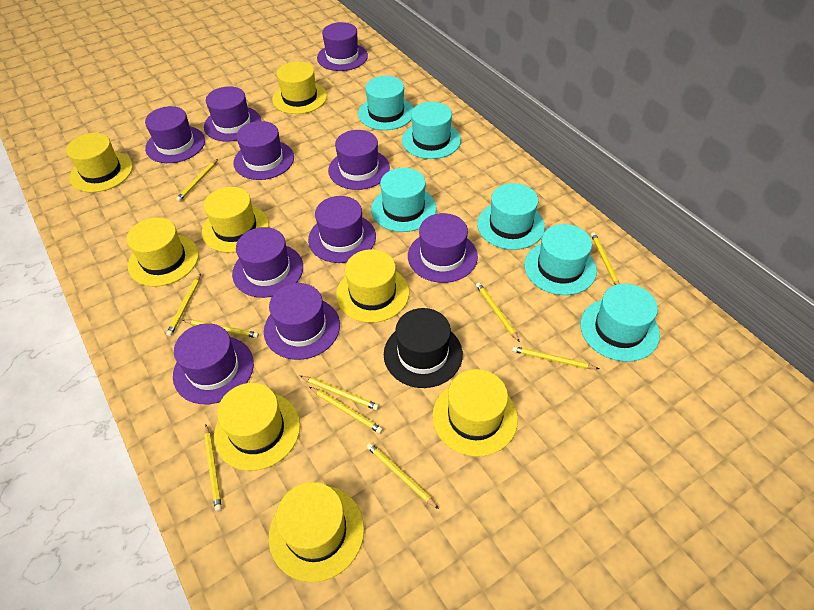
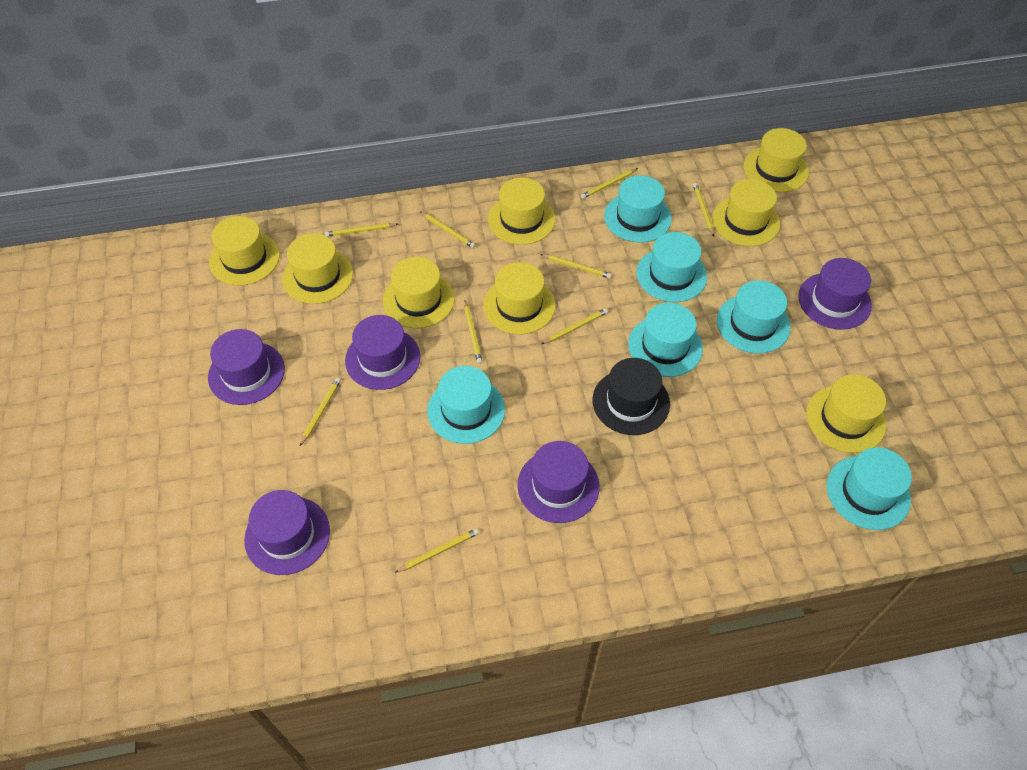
purple hat: [145,106,205,163] [173,323,254,404] [204,86,261,142] [232,227,303,298] [233,121,294,180] [264,283,340,360] [308,196,376,263] [317,22,368,71] [328,130,390,190] [408,213,478,283] = 10 -> [208,329,285,405] [244,490,330,575] [345,315,420,390] [517,441,600,523] [798,258,872,330] = 5
yellow pencil: [166,273,201,336] [176,159,218,202] [183,319,259,338] [204,425,222,512] [300,376,379,410] [309,387,383,434] [367,443,439,509] [476,282,520,342] [512,346,599,369] [591,232,619,285] = 10 -> [300,378,341,446] [325,223,398,237] [395,528,479,573] [420,211,476,248] [464,301,482,364] [540,254,612,279] [542,308,608,344] [581,168,638,199] [693,183,714,236] = 9

